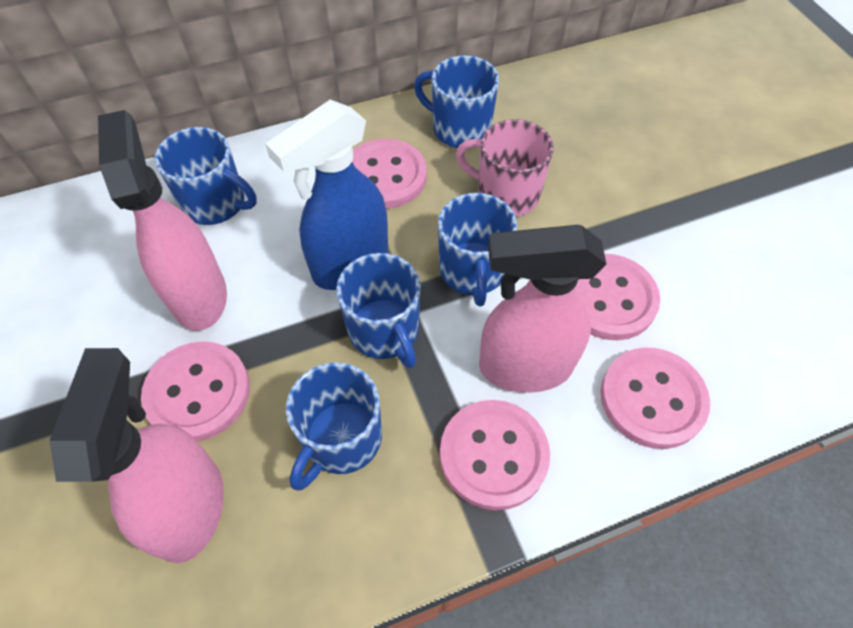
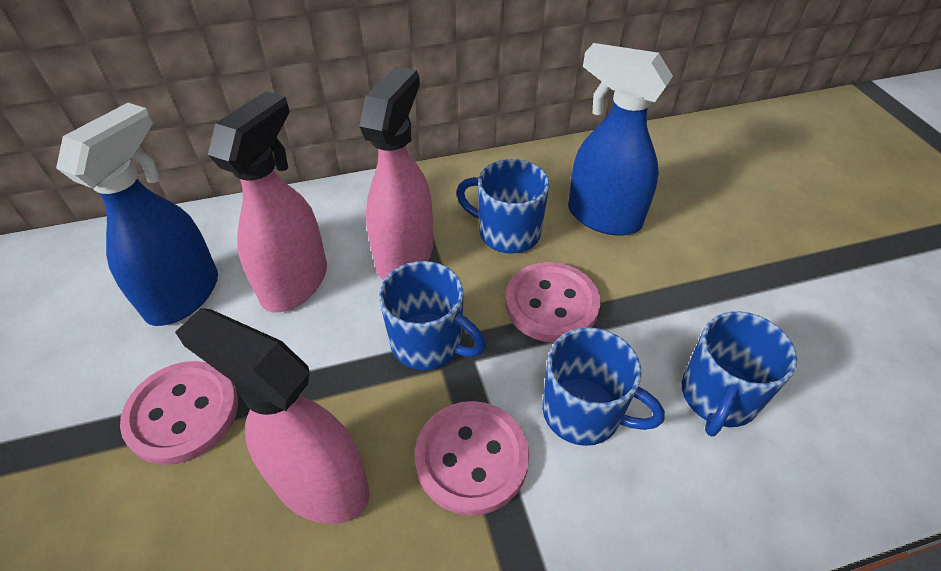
blue mug: [155,127,257,225] [286,362,382,491] [336,253,421,368] [414,55,499,148] [438,193,517,306] = 5 -> [379,261,486,370] [456,159,549,254] [542,327,665,446] [682,311,797,437] = 4
blue spray bottle: [265,100,388,290] = 1 -> [56,103,218,326] [568,43,673,236] = 2
pink button: [141,341,250,441] [352,139,427,209] [440,400,550,510] [574,254,660,340] [601,347,710,449] = 5 -> [120,361,238,465] [415,401,529,516] [505,262,600,343] = 3
pink mug: [456,119,554,217] = 1 -> none = 0

